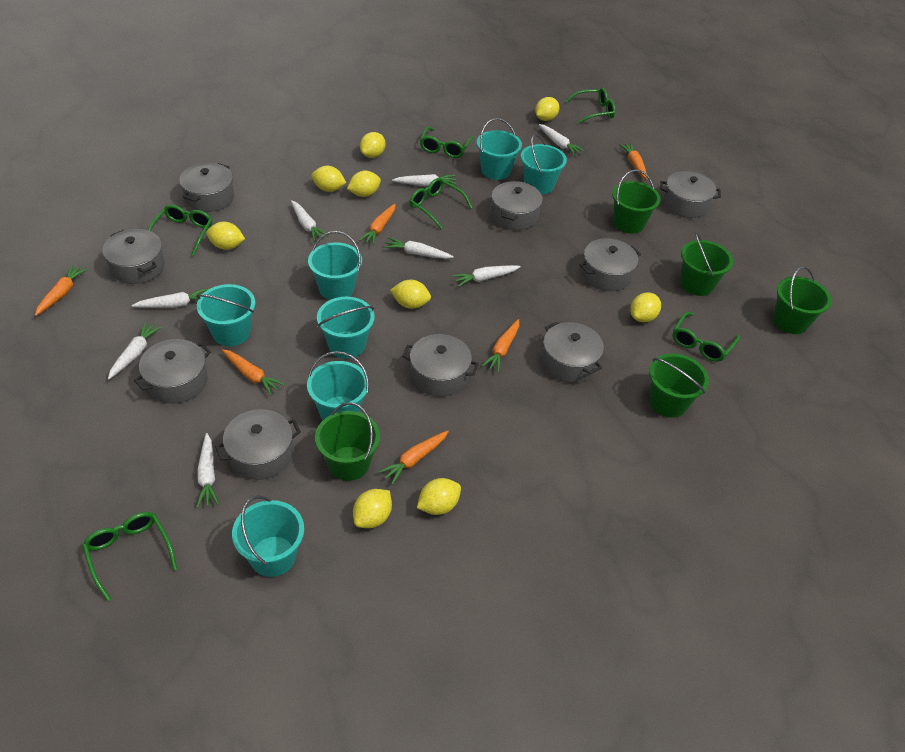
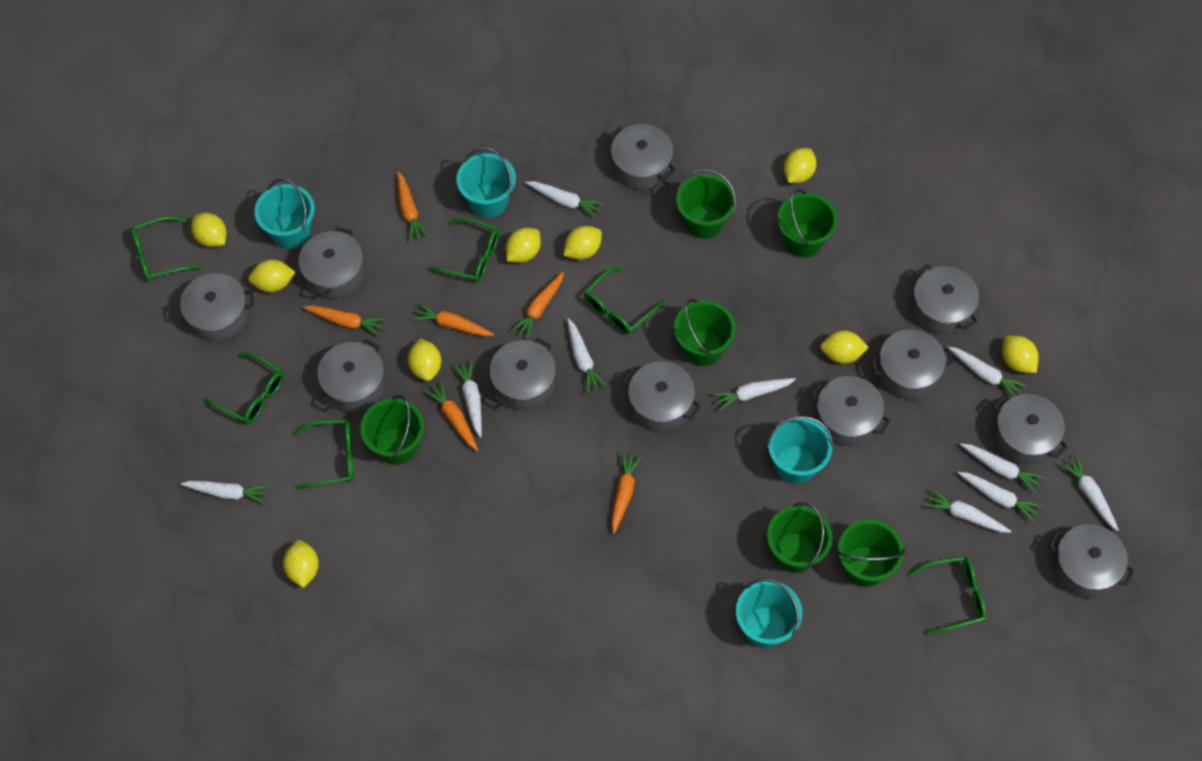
green bucket: [315,402,380,481] [612,170,661,234] [649,354,709,417] [680,232,733,296] [773,266,832,334] = 5 -> [360,395,424,465] [674,299,736,366] [676,169,736,239] [767,502,832,573] [777,189,838,258] [837,519,905,587] = 6
grey pot: [102,229,165,284] [134,339,211,404] [179,163,234,212] [215,409,301,480] [402,334,479,396] [491,181,543,230] [542,322,604,383] [580,238,641,291] [660,171,721,218] = 9 -> [173,273,254,342] [298,227,365,299] [317,339,385,412] [489,338,556,410] [609,124,676,190] [622,362,701,432] [810,376,890,447] [871,329,953,399] [912,264,979,335] [993,394,1068,465] [1049,524,1134,598] = 11
turquoise bucket: [196,284,255,346] [232,495,304,577] [307,351,369,420] [308,231,362,300] [317,297,375,359] [477,118,522,180] [521,134,567,195] = 7 -> [255,178,315,249] [456,147,516,218] [736,578,803,648] [767,416,833,484] = 4
white carrot: [108,322,162,380] [132,288,209,308] [196,433,219,508] [291,200,329,242] [384,237,454,259] [392,174,457,186] [452,265,521,287] [539,124,584,156] = 8 -> [180,481,269,504] [453,359,482,438] [525,181,603,218] [567,318,606,393] [712,378,796,411] [924,489,1011,533] [948,346,1026,397] [958,472,1042,522] [960,443,1044,493] [1059,454,1119,531] = 10

